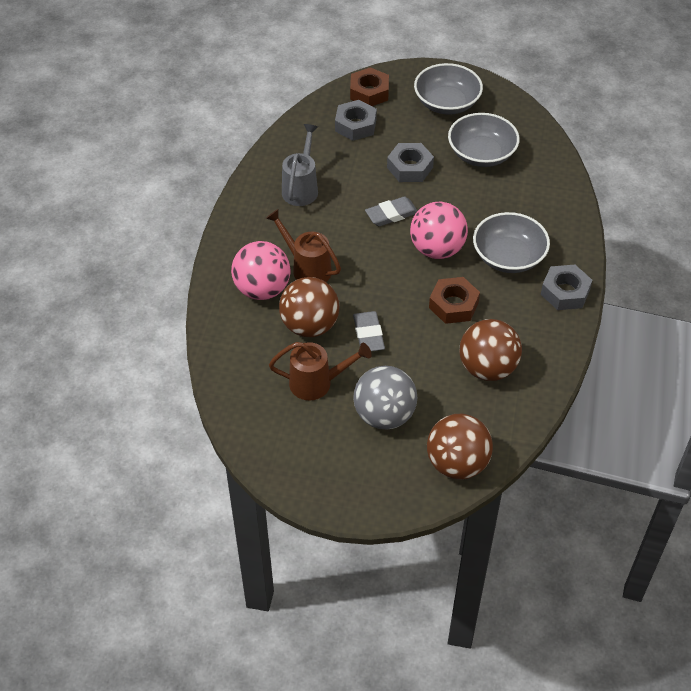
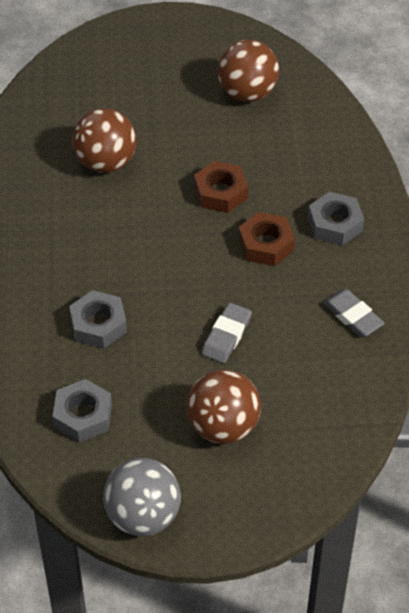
brown watering can: [266,209,341,282] [269,342,372,400] = 2 -> none = 0
grey bowl: [414,63,483,115] [448,113,520,167] [473,212,550,273] = 3 -> none = 0
grey watering can: [282,124,318,206] = 1 -> none = 0
pink ball: [231,241,290,300] [410,201,468,259] = 2 -> none = 0

